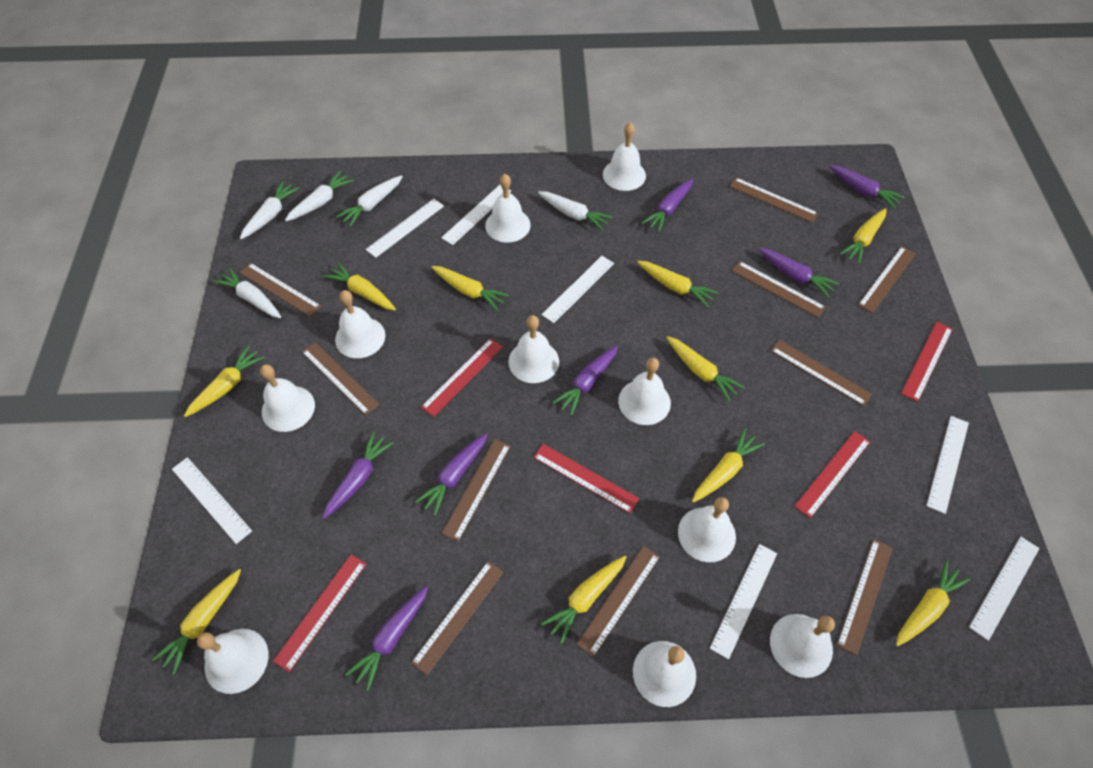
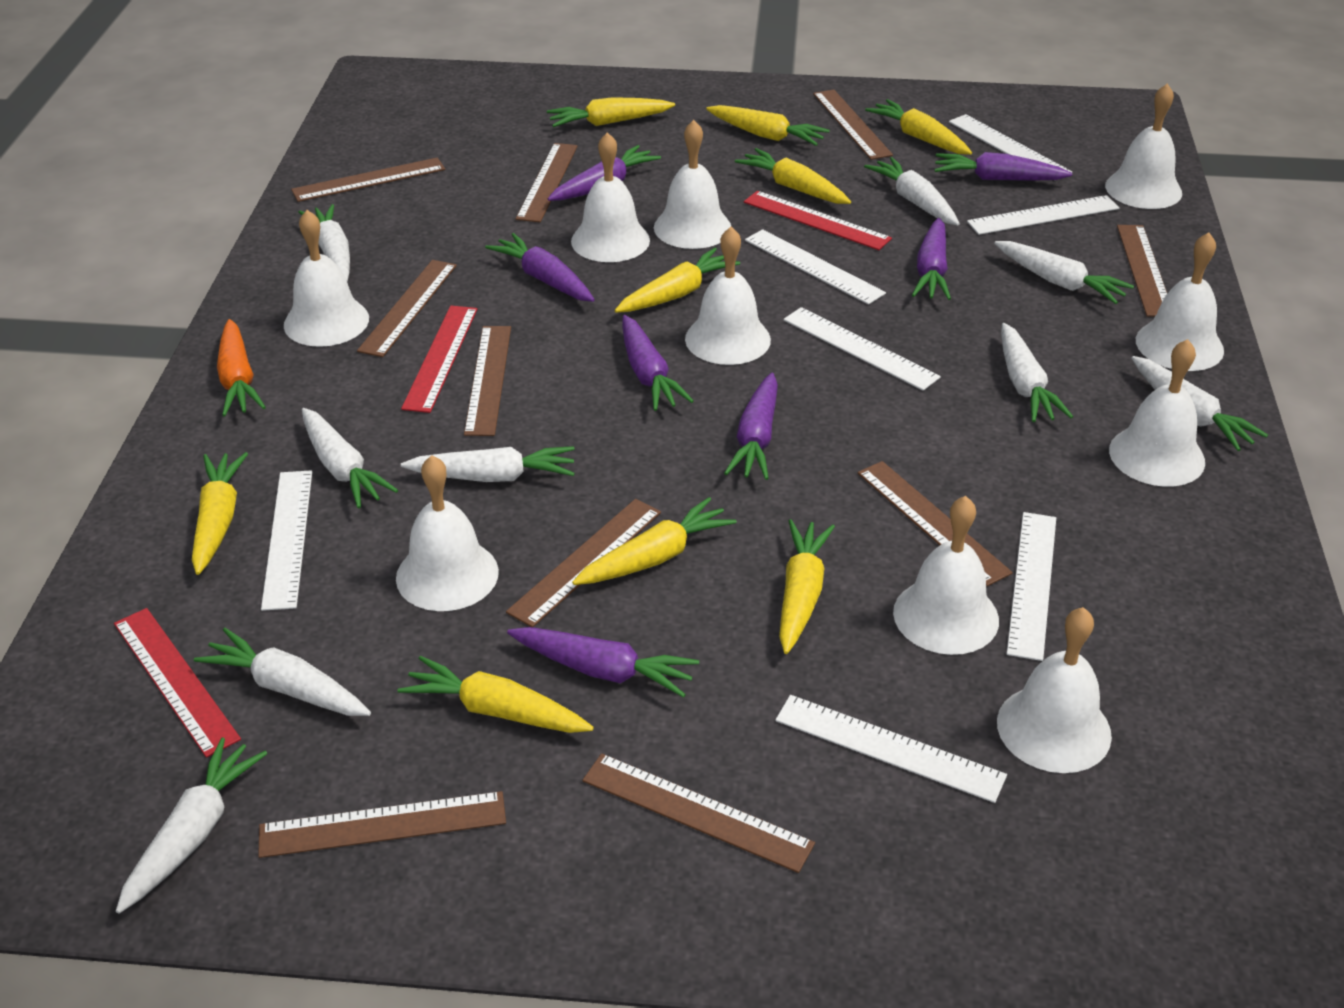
orange carrot: none = 0 -> [217,319,266,416] = 1
red ruler: [273,555,366,672] [421,338,503,417] [533,444,639,513] [794,431,870,518] [901,322,953,402] = 5 -> [114,608,241,757] [401,306,477,413] [744,191,892,250] = 3
white carrot: [213,268,281,318] [240,181,299,239] [285,171,354,221] [336,176,403,227] [538,191,613,231] = 5 -> [116,738,267,914] [194,628,371,716] [298,204,350,282] [302,408,398,509] [401,446,575,482] [864,157,960,226] [994,241,1134,304] [1001,323,1073,422] [1131,356,1268,451] = 9
yellow carrot: [152,569,241,675] [184,346,265,417] [323,262,396,311] [431,266,509,311] [541,555,627,644] [637,261,718,307] [666,336,744,402] [692,429,765,503] [840,208,887,264] [896,560,971,646] = 10 -> [192,452,248,575] [398,656,594,733] [547,97,675,127] [572,497,737,585] [615,248,740,313] [706,105,830,146] [735,148,851,204] [779,519,835,654] [865,99,972,155] = 9

